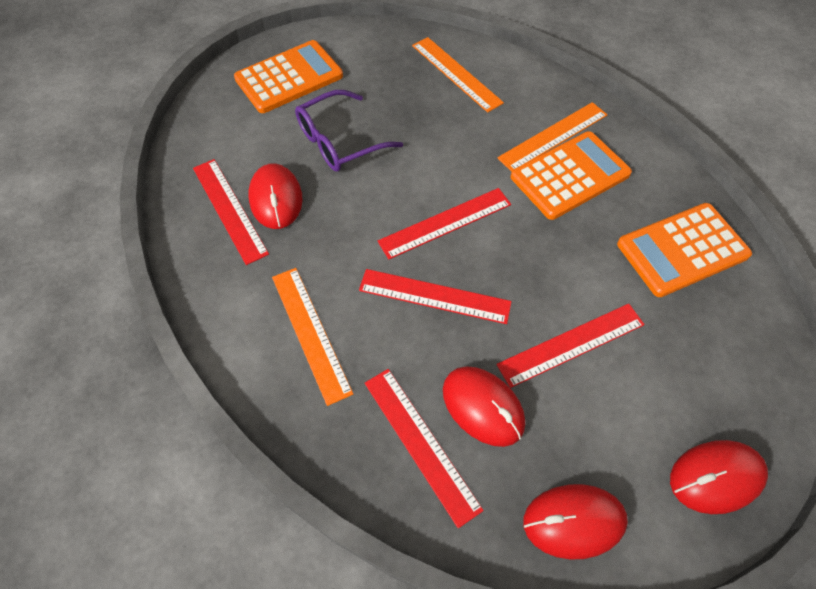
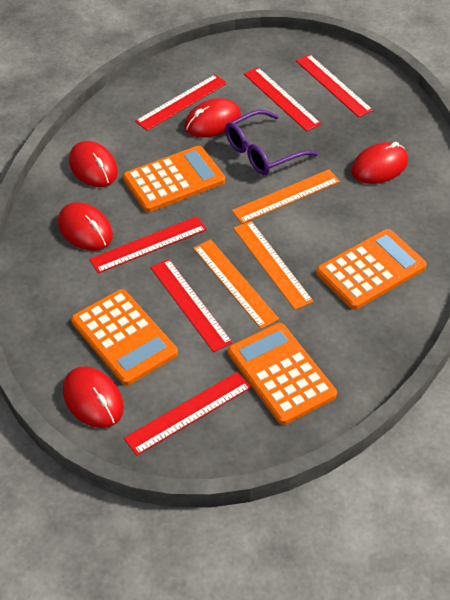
orange calculator: [234,40,343,113] [511,131,632,220] [617,203,752,297] = 3 -> [71,289,178,386] [123,146,225,212] [228,323,337,425] [316,229,427,310] = 4
red mouse: [249,163,303,229] [443,366,525,447] [523,484,628,559] [670,440,768,514] = 4 -> [58,202,113,251] [63,366,124,428] [69,141,118,187] [185,98,241,137] [351,142,408,184] = 5
red ruler: [193,159,269,265] [359,269,512,324] [365,369,484,528] [378,188,511,259] [496,304,645,388] = 5 -> [89,216,207,273] [124,372,251,456] [135,75,227,131] [150,259,233,352] [244,67,321,131] [296,54,373,117] = 6

